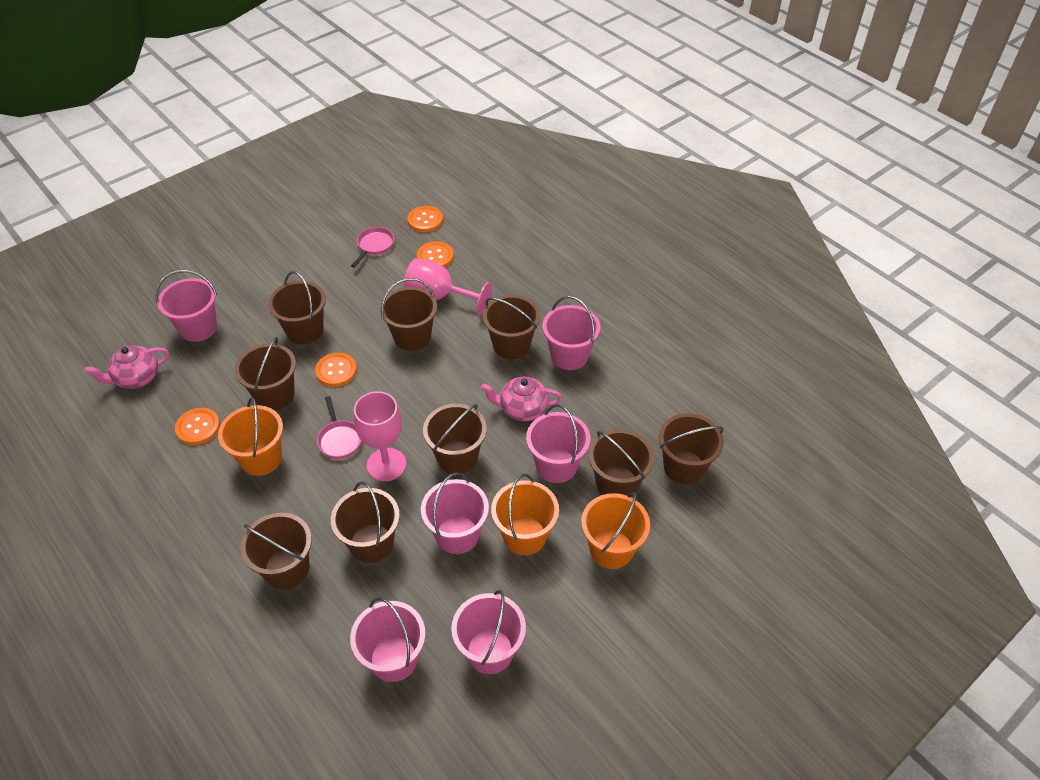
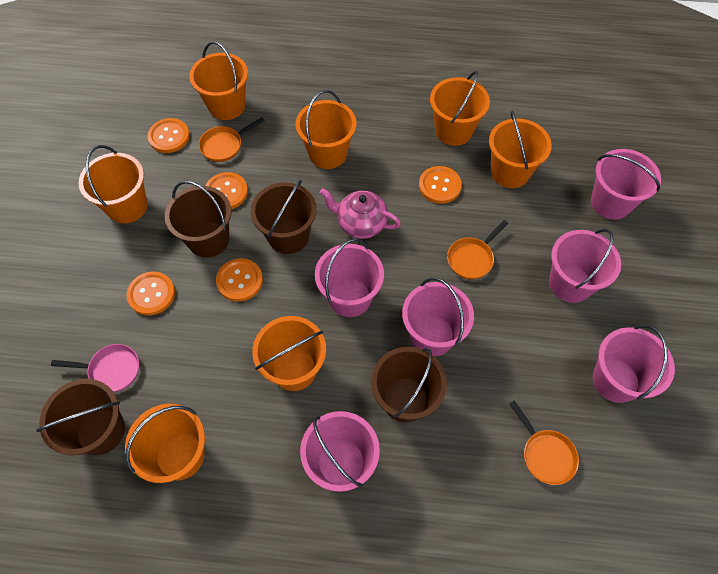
brown bucket: [235,337,296,411] [241,513,312,589] [268,271,326,345] [331,481,400,563] [380,278,437,351] [423,404,487,474] [483,295,540,359] [589,429,654,497] [659,413,724,485] = 9 -> [36,379,125,456] [165,180,231,258] [251,180,317,254] [371,347,447,423] = 4
orange bucket: [218,397,283,476] [491,474,559,555] [581,492,650,569] = 3 -> [78,145,148,223] [125,404,205,483] [189,41,248,120] [252,316,326,391] [296,90,356,169] [430,71,490,146] [489,111,552,188] = 7
orange button: [175,408,220,445] [315,353,357,387] [407,206,443,232] [417,241,454,267] = 4 -> [127,272,175,315] [147,118,190,153] [205,172,248,209] [216,258,263,302] [419,166,462,204] = 5
orange pan: none = 0 -> [199,117,265,162] [447,220,508,279] [510,400,579,485] = 3
pink goblet: [354,391,406,481] [404,258,492,316] = 2 -> none = 0
pink pan: [317,396,362,459] [351,227,394,267] = 2 -> [51,344,139,392] = 1
pink teapot: [84,345,169,389] [481,377,562,421] = 2 -> [320,188,401,239] = 1

